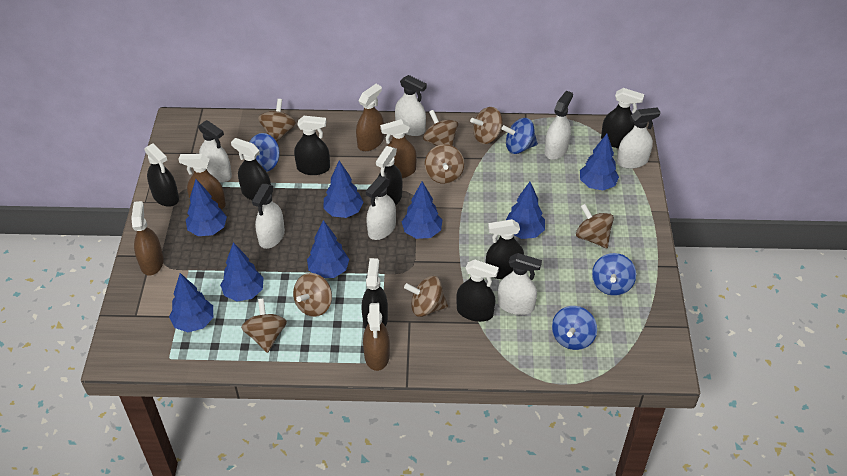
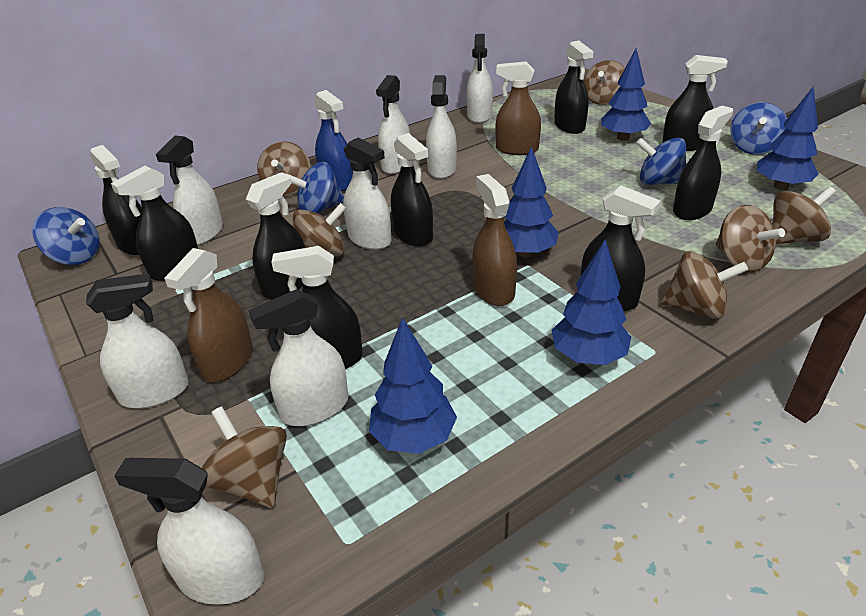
black spray bottle: [144,143,179,207] [231,138,272,200] [294,116,330,175] [362,258,388,328] [376,146,402,206] [456,260,499,322] [486,219,524,279] [601,88,644,148] = 8 -> [90,145,142,255] [111,166,198,281] [246,172,305,299] [271,246,363,369] [391,133,433,246] [554,41,594,134] [581,185,661,311] [662,55,728,151] [673,106,733,220] = 9
blue spray bottle: none = 0 -> [314,90,353,191] = 1
blue tree: [169,273,213,332] [186,179,227,236] [220,242,264,301] [307,220,349,278] [323,161,364,218] [402,181,442,239] [506,182,545,239] [580,134,619,190] = 8 -> [369,317,457,454] [504,146,559,257] [552,240,631,365] [601,48,651,141] [757,86,818,190] = 5
brown spinning top: [241,298,287,353] [258,99,296,142] [293,273,332,317] [404,276,448,317] [423,110,458,146] [425,144,464,184] [470,107,504,144] [576,204,614,248] = 8 -> [202,406,287,508] [257,141,311,196] [293,203,347,257] [584,60,625,105] [660,251,748,319] [716,205,785,272] [772,186,836,245] = 7
brown spray bottle: [131,201,164,276] [179,154,226,210] [356,84,384,151] [363,303,390,371] [380,119,417,178] = 5 -> [164,248,253,382] [472,174,517,306] [495,61,541,155] = 3
white spray bottle: [198,120,232,182] [252,184,285,249] [366,176,396,240] [395,75,427,136] [498,253,542,315] [545,91,573,160] [617,107,660,169] = 7 -> [86,274,189,409] [114,458,264,605] [156,136,223,245] [248,289,349,426] [343,138,392,250] [376,75,410,174] [426,75,457,179] [466,34,493,123] = 8

